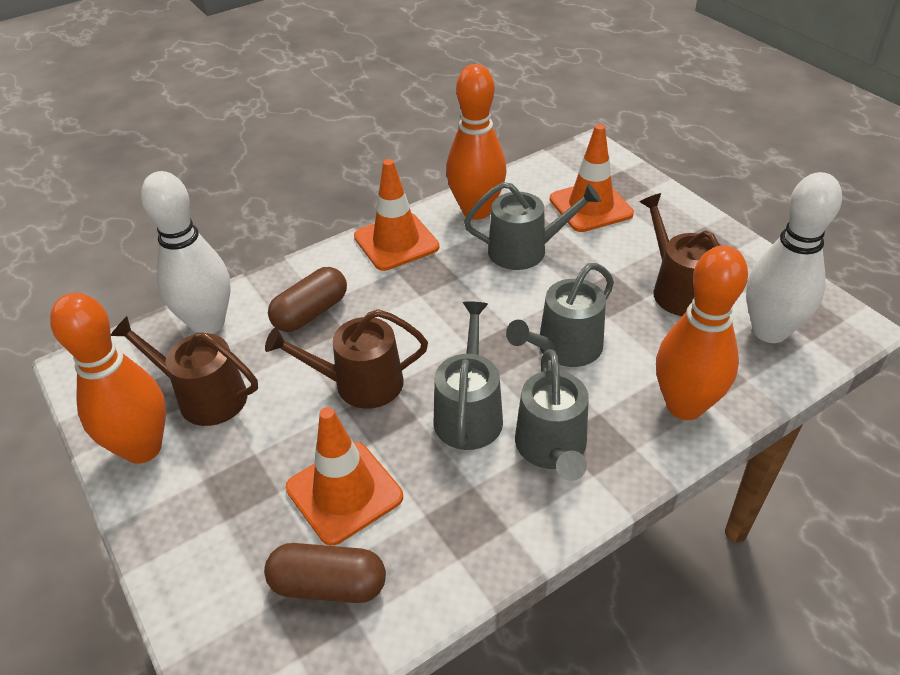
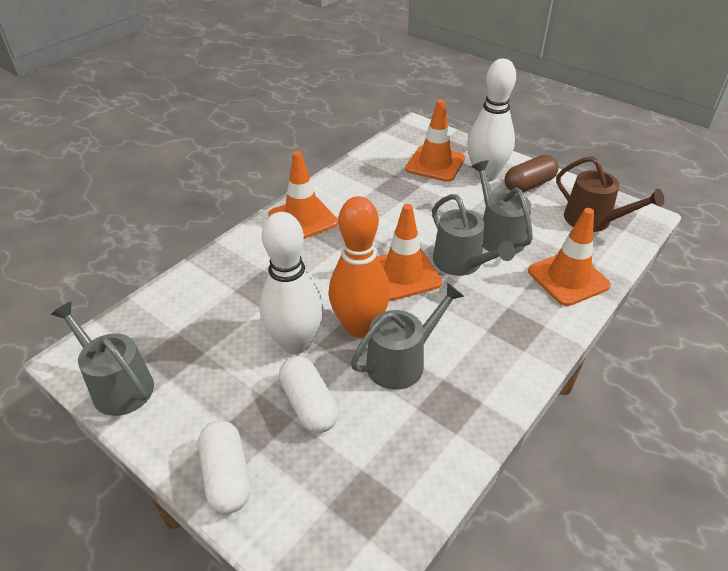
brown capsule: [264,543,386,603] [268,267,347,332] = 2 -> [505,155,558,192] = 1
brown watering can: [111,316,258,426] [265,309,428,409] [640,193,721,316] = 3 -> [556,156,664,232] = 1
orange bowling pin: [50,293,166,464] [446,64,507,220] [656,246,748,420] = 3 -> [329,196,390,338] = 1
orange traffic cone: [286,407,403,546] [354,159,439,271] [550,124,634,232] = 3 -> [268,151,338,239] [378,204,442,301] [405,99,465,182] [528,208,611,306] = 4
white capsule: none = 0 -> [198,420,251,514] [279,356,339,433] = 2

